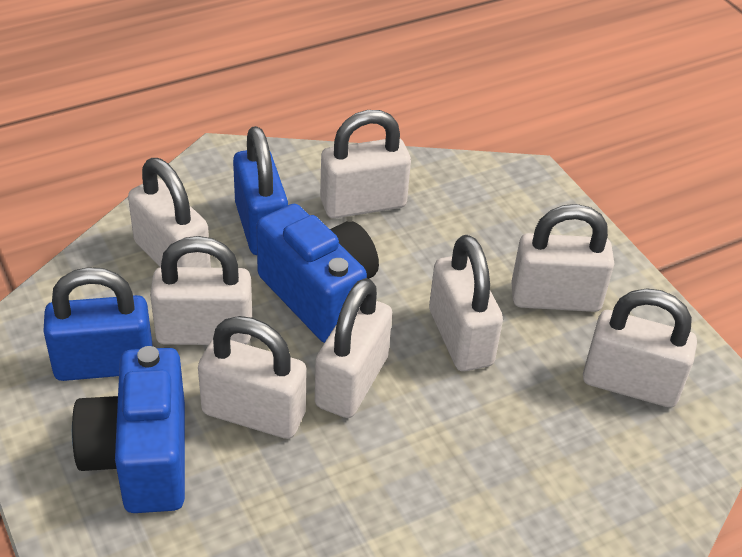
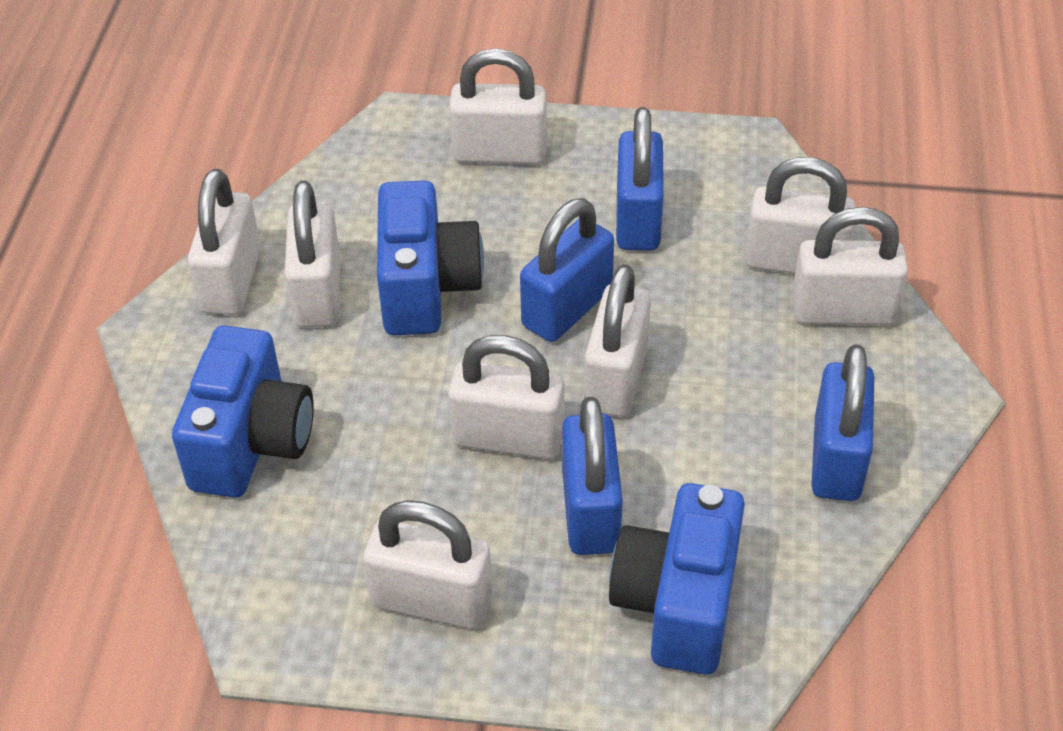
blue camera: [72,346,185,513] [256,204,379,343] = 2 -> [172,325,314,498] [377,180,484,335] [609,483,745,675] = 3
blue padlock: [43,267,153,381] [233,126,288,255] = 2 -> [520,198,614,342] [562,397,623,555] [616,107,664,251] [811,344,874,501] = 4

